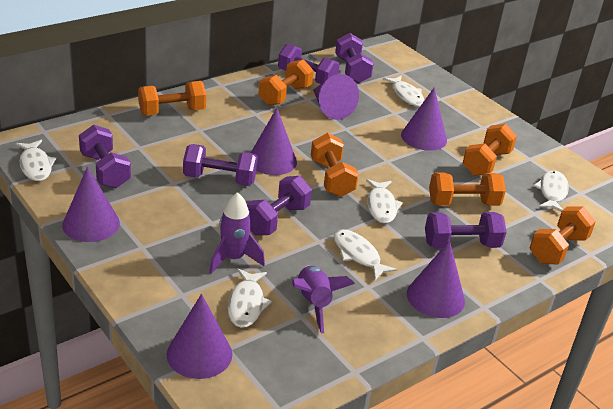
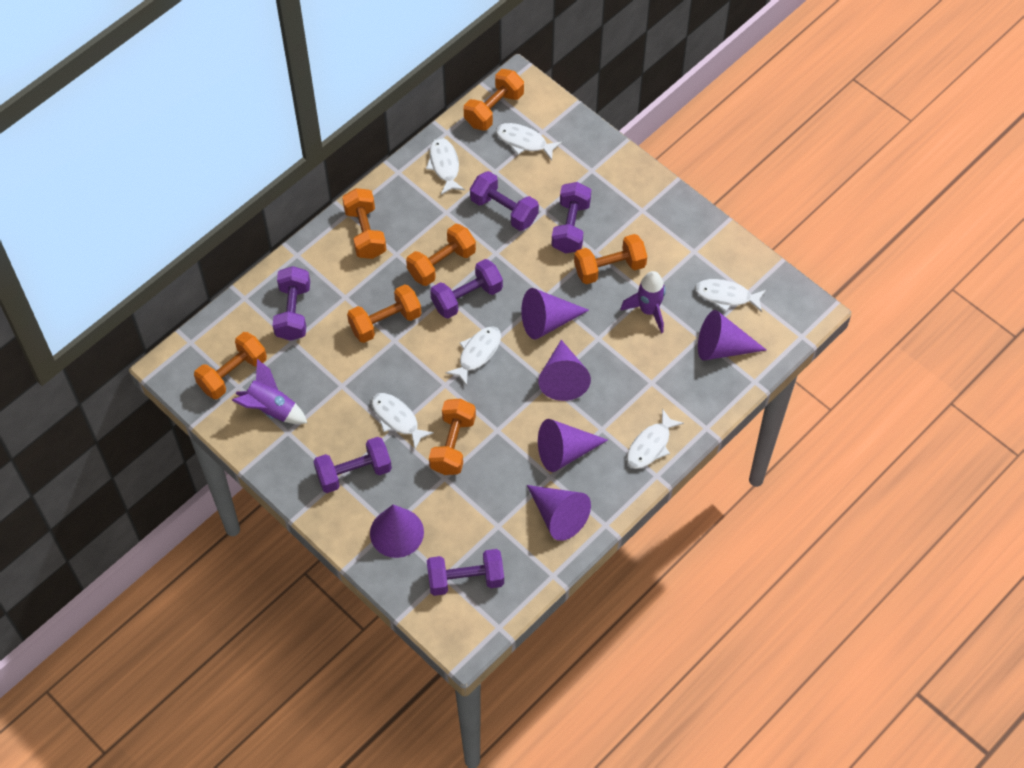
orange dumbbell: [138,81,206,116] [258,59,314,106] [311,133,359,197] [429,173,506,206] [463,124,517,176] [529,206,596,265] = 6 -> [194,332,267,399] [342,188,386,259] [347,285,421,343] [406,224,476,286] [429,399,476,475] [464,69,524,131] [574,234,647,284] = 7

